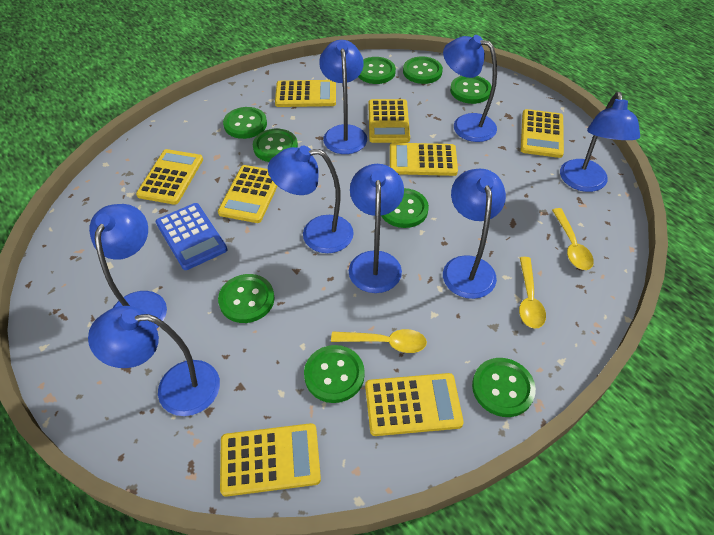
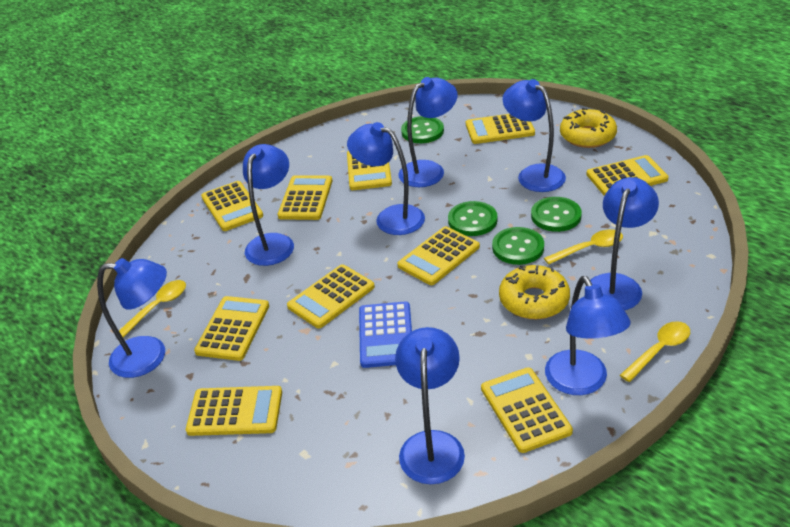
green button: [218,274,275,323] [223,107,267,139] [253,129,298,162] [304,345,365,403] [358,57,396,84] [381,188,429,228] [403,56,443,84] [450,76,491,104] [472,358,536,417] = 9 -> [401,116,444,143] [448,201,497,236] [492,227,544,265] [531,197,582,232] = 4
yellow calculator: [136,149,203,205] [218,165,278,223] [220,423,321,497] [275,80,336,107] [365,373,464,436] [368,99,410,143] [390,143,458,176] [521,109,564,158] = 8 -> [186,386,282,436] [194,296,269,361] [201,181,263,231] [278,175,332,220] [287,264,375,328] [347,150,392,190] [397,226,480,285] [466,114,535,144] [481,367,573,453] [586,155,669,196] = 10
yellow donut: none = 0 -> [499,265,570,319] [560,108,617,148] = 2

